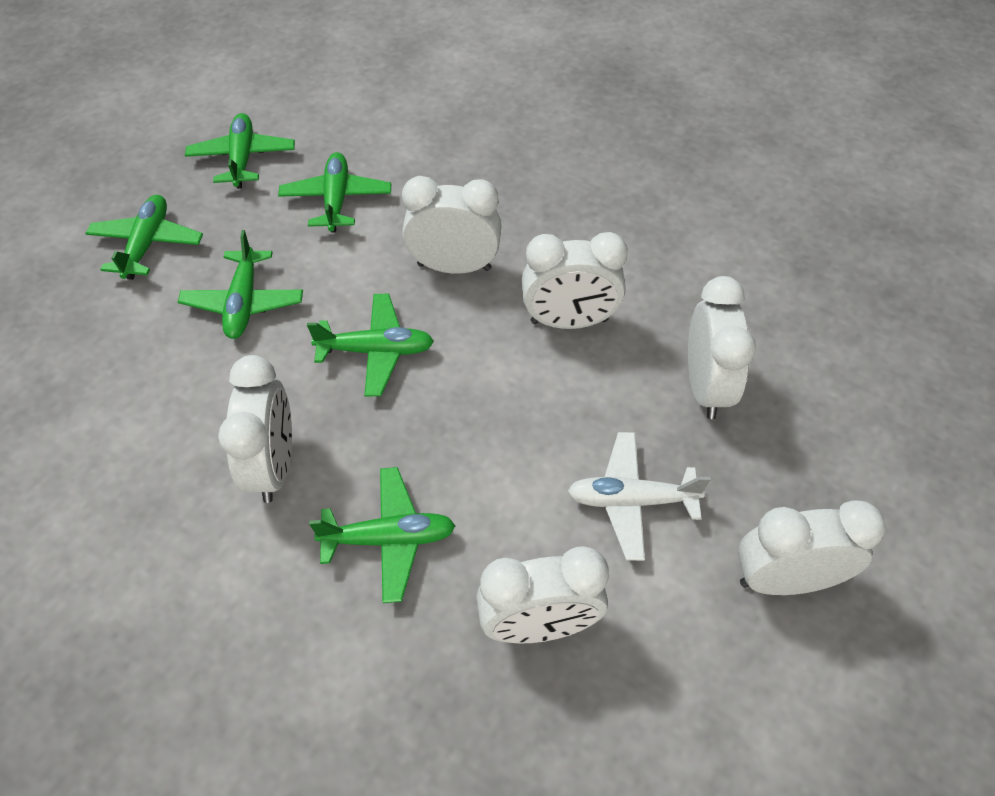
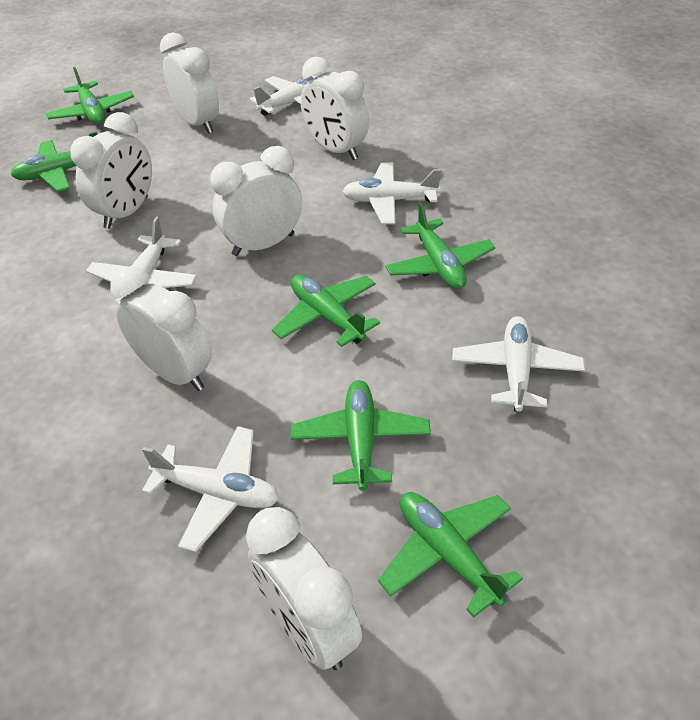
white plane: [567,432,711,561] = 1 -> [86,217,197,305] [142,426,279,552] [250,76,317,116] [342,162,442,224] [452,316,585,412] = 5

